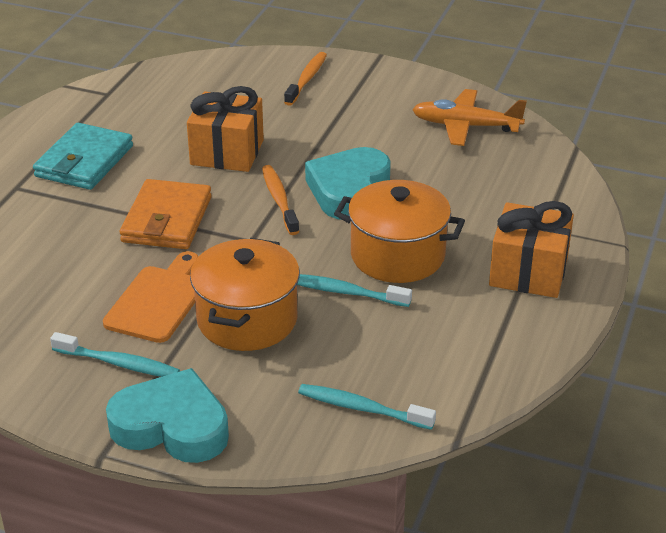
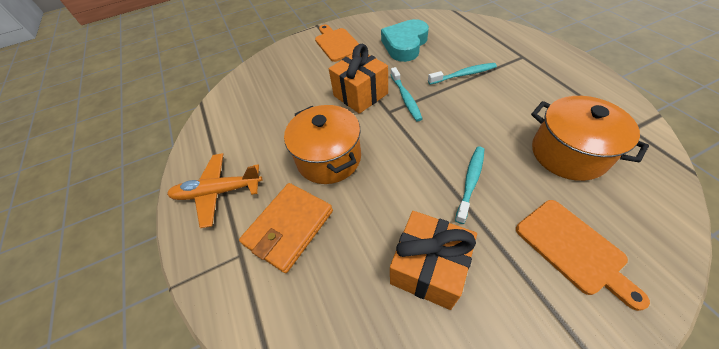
orange cutting board: [103,251,198,343] = 1 -> [315,24,359,62] [516,200,650,311] = 2
orange toothbrush: [262,165,299,235] [284,52,327,106] = 2 -> none = 0
turquoise heart: [106,368,229,463] [305,147,391,220] = 2 -> [381,19,429,62] = 1
turquoise wallet: [33,123,133,190] = 1 -> none = 0

